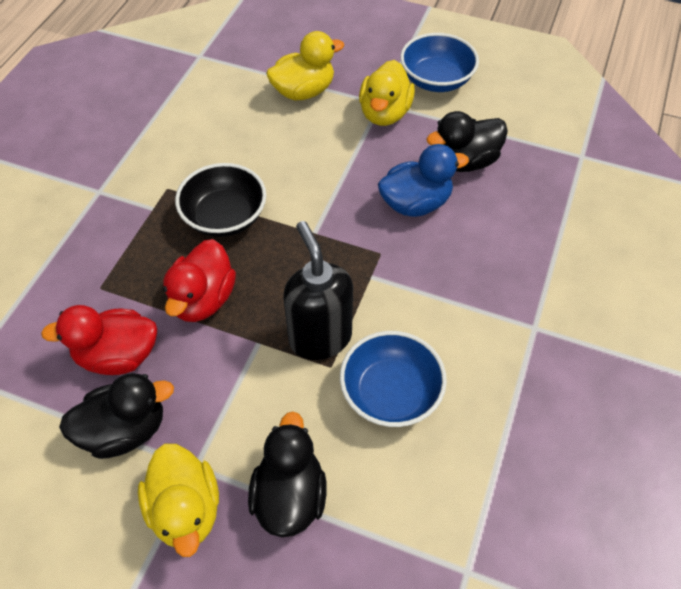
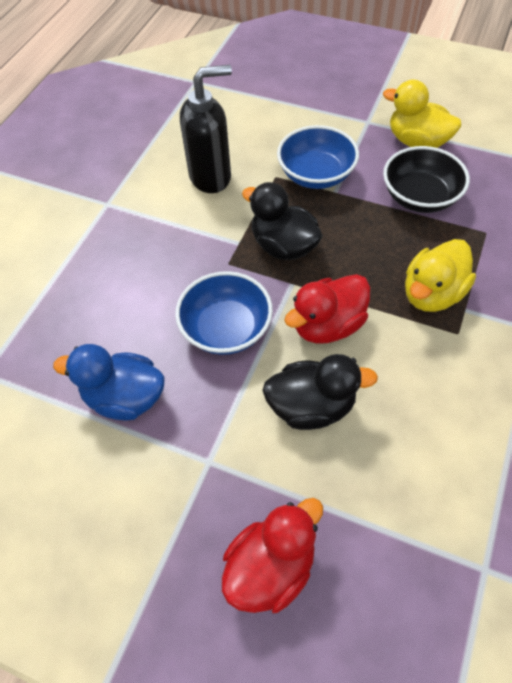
black duck: [59,373,174,459] [248,411,327,537] [426,111,508,172] = 3 -> [242,182,323,260] [262,354,378,430] = 2
yellow duck: [138,443,219,557] [266,31,344,100] [359,60,415,126] = 3 -> [383,80,461,148] [405,239,476,312] = 2

